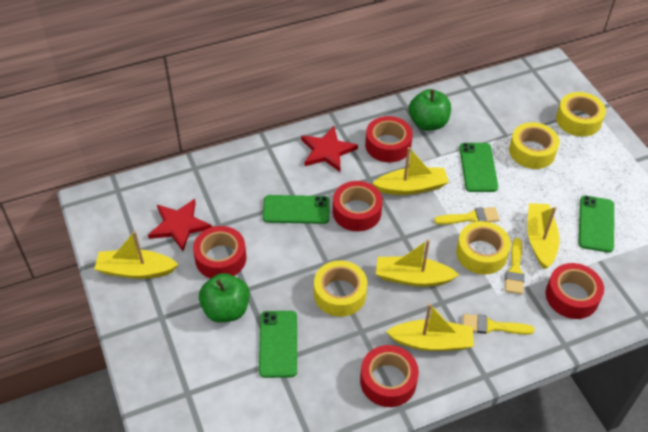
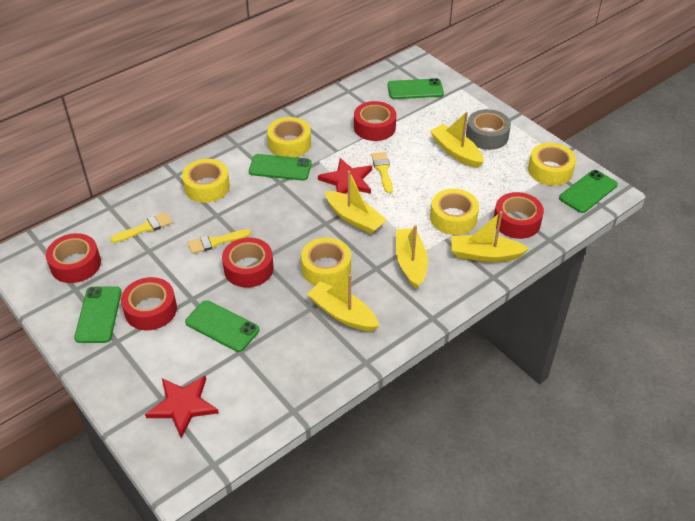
green apple: [199,273,250,322] [409,89,451,130] = 2 -> none = 0
green phone: [259,311,297,378] [263,195,330,224] [459,143,498,192] [579,196,614,253] = 4 -> [74,286,122,343] [185,300,259,352] [249,154,312,180] [387,78,444,99] [559,170,618,213] = 5
grey tape: none = 0 -> [466,109,511,150] = 1
yellow tape: [314,261,367,317] [456,221,511,275] [509,122,560,169] [556,92,606,137] = 4 -> [182,159,230,203] [267,117,311,157] [301,237,351,286] [430,189,479,235] [528,143,576,186] = 5

